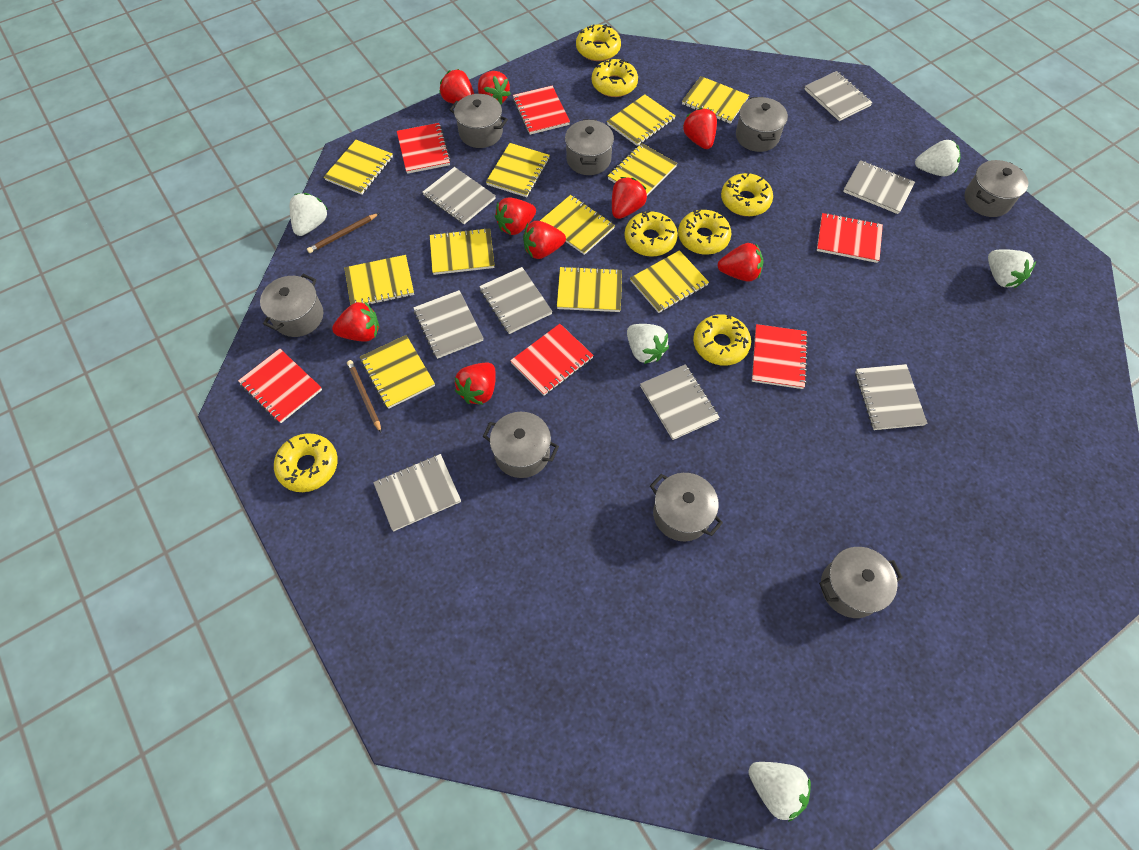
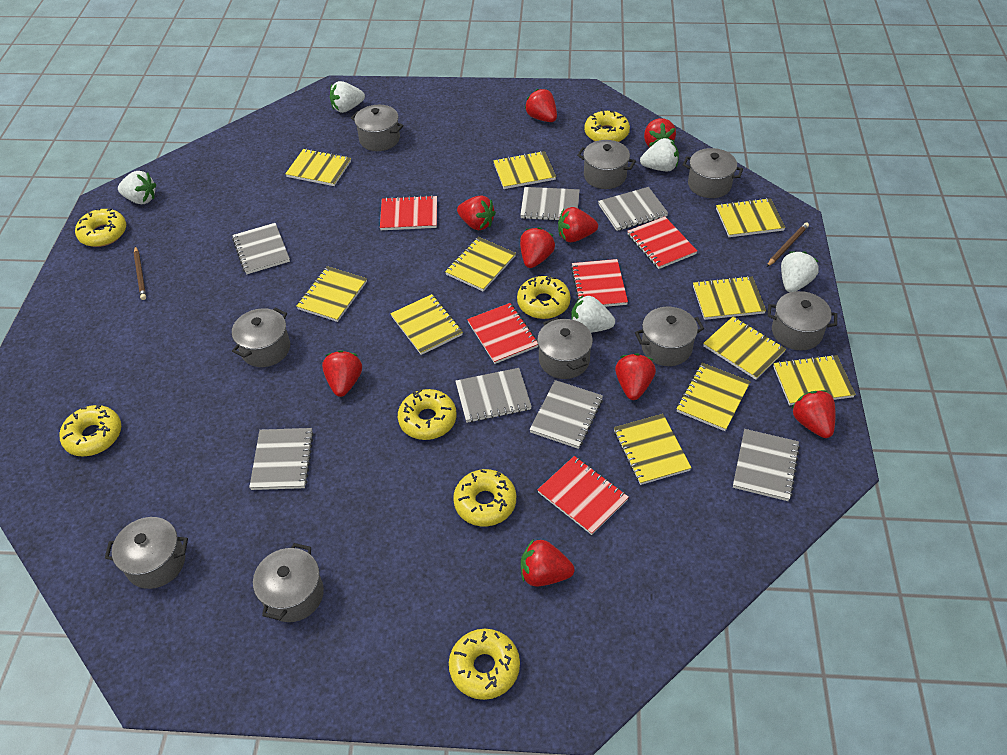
grey notebook: [373,454,461,531] [413,290,484,359] [422,167,496,224] [479,267,552,334] [640,364,720,440] [804,71,873,121] [843,160,915,214] [855,364,927,430] = 8 -> [232,223,290,274] [249,428,314,490] [455,368,532,423] [520,187,579,221] [529,380,603,449] [598,187,668,231] [733,429,800,501] = 7
grey pot: [260,274,323,337] [449,94,508,148] [483,412,559,478] [565,119,614,175] [650,473,723,541] [736,97,788,152] [819,547,903,618] [964,160,1028,217] = 8 -> [105,517,188,589] [232,308,290,367] [253,543,324,622] [351,105,404,151] [537,318,593,379] [577,140,636,189] [635,307,704,366] [683,148,743,198] [768,291,837,350] = 9
red notebook: [238,349,322,423] [397,123,451,174] [510,324,594,395] [513,86,570,135] [752,324,808,389] [817,213,883,263] = 6 -> [380,195,437,230] [467,303,538,364] [537,456,629,535] [571,259,628,307] [627,216,697,269] = 5

